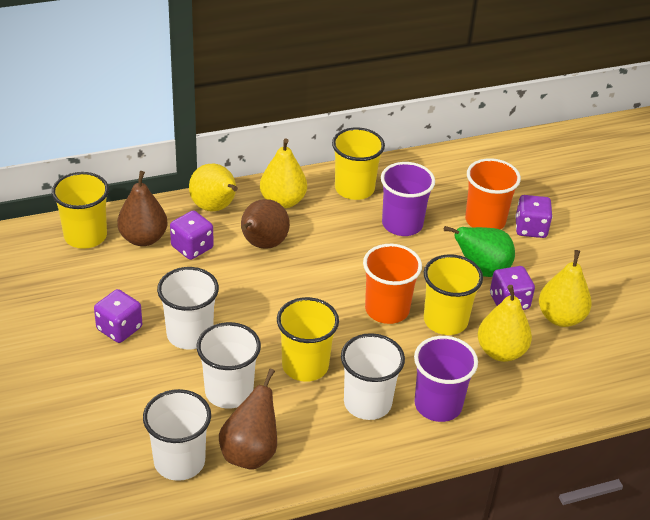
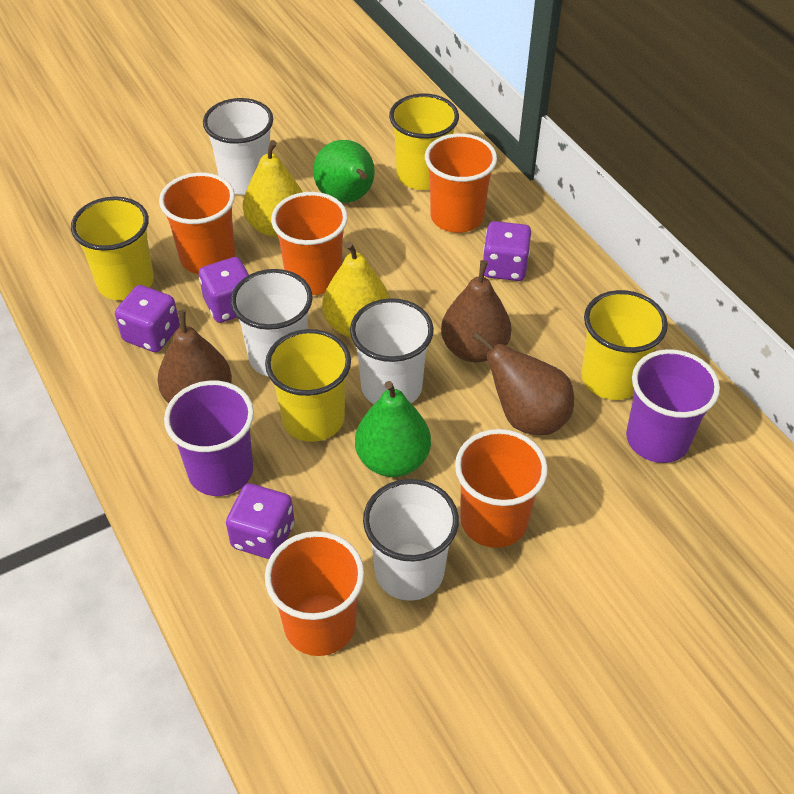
green pear: [444,226,515,277] = 1 -> [313,140,375,203] [355,381,431,477] = 2
orange cup: [363,244,422,324] [465,158,521,230] = 2 -> [159,173,235,274] [265,531,364,656] [271,192,348,295] [425,133,497,233] [455,429,548,548] = 5
yellow pear: [189,164,238,212] [260,138,307,208] [477,285,532,362] [539,250,592,327] = 4 -> [243,140,303,237] [322,241,390,337] = 2

